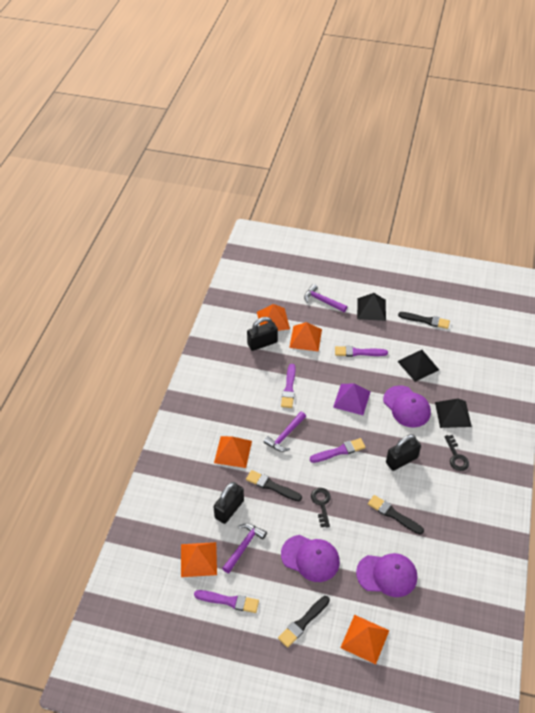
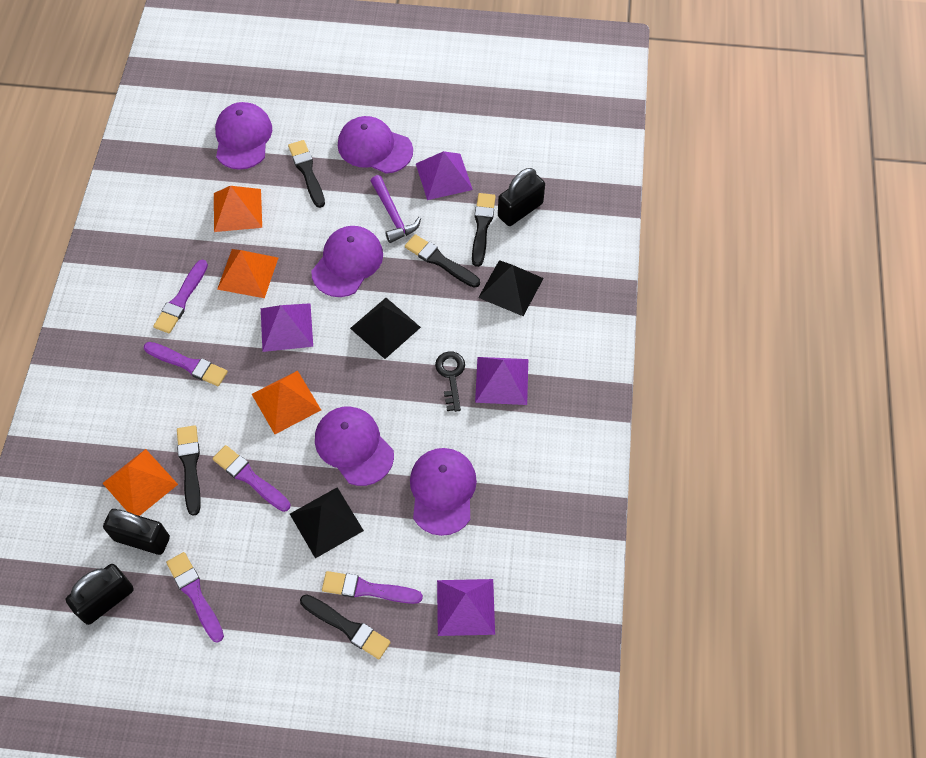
black brush: [246,470,302,501] [278,596,330,648] [368,495,424,534] [398,312,450,329] = 4 -> [177,425,201,516] [288,140,325,208] [300,594,391,659] [405,234,480,288] [472,193,496,267] = 5
black key: [311,488,331,528] [444,435,469,471] = 2 -> [435,351,465,412] = 1
orange pyramid: [181,542,217,577] [214,436,252,468] [257,304,290,331] [289,322,322,352] [340,615,389,664] = 5 -> [102,449,178,516] [214,186,262,232] [217,249,278,298] [252,371,321,434] = 4
purple brush: [194,590,259,613] [281,364,295,408] [310,438,366,463] [335,346,388,357] = 4 -> [144,342,228,386] [153,259,208,334] [166,552,224,643] [213,445,290,512] [322,571,423,604] = 5
purple cap: [281,535,340,582] [356,553,417,597] [383,385,431,428] = 3 -> [215,102,272,170] [311,226,383,297] [315,406,394,486] [338,116,413,174] [410,448,477,536] = 5
purple hammer: [222,523,267,573] [264,411,306,452] [304,284,347,312] = 3 -> [371,175,421,243] = 1
purple pyramid: [333,383,371,415] = 1 -> [261,303,313,352] [416,151,473,200] [437,579,495,636] [475,357,528,405] = 4

